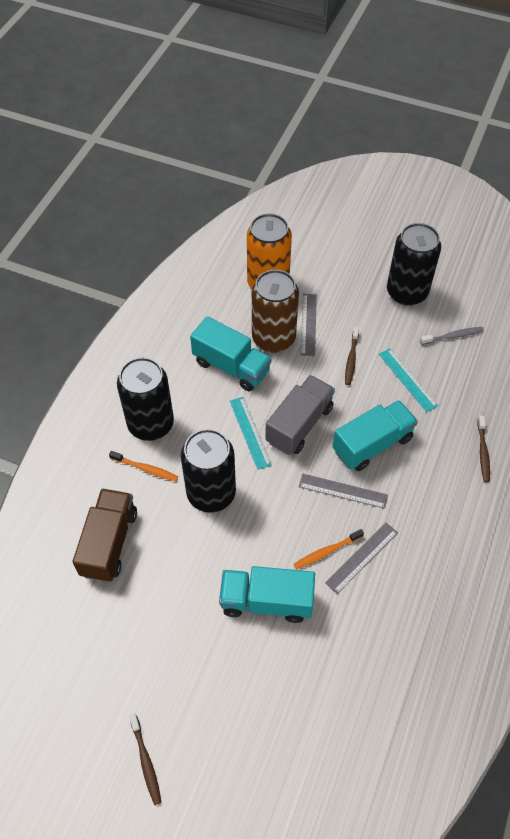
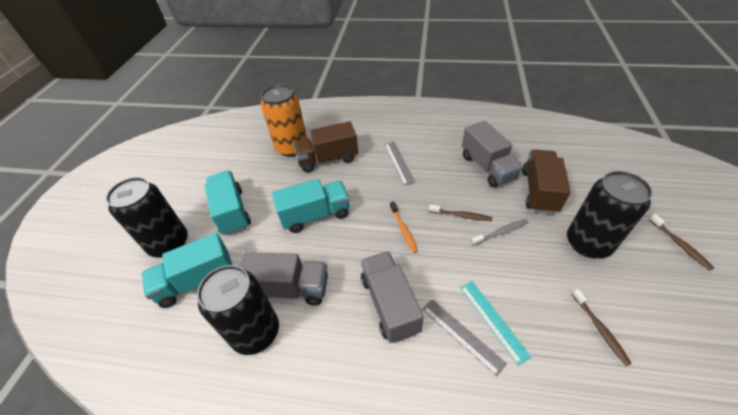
brown can: [252,270,299,353] = 1 -> none = 0
brown truck: [73,489,137,582] = 1 -> [293,121,358,173] [522,150,570,214] = 2
grey ruler: [299,473,388,509] [301,294,317,356] [325,522,398,594] = 3 -> [384,142,416,186] [422,299,507,376] = 2
grey truck: [265,375,335,455] = 1 -> [239,252,328,306] [361,251,424,343] [462,121,523,188] = 3
orange toothbrush: [109,451,178,481] [294,529,364,569] = 2 -> [390,201,418,253] = 1
turquoise ruler: [230,397,272,470] [379,348,439,412] = 2 -> [460,281,532,366] = 1

